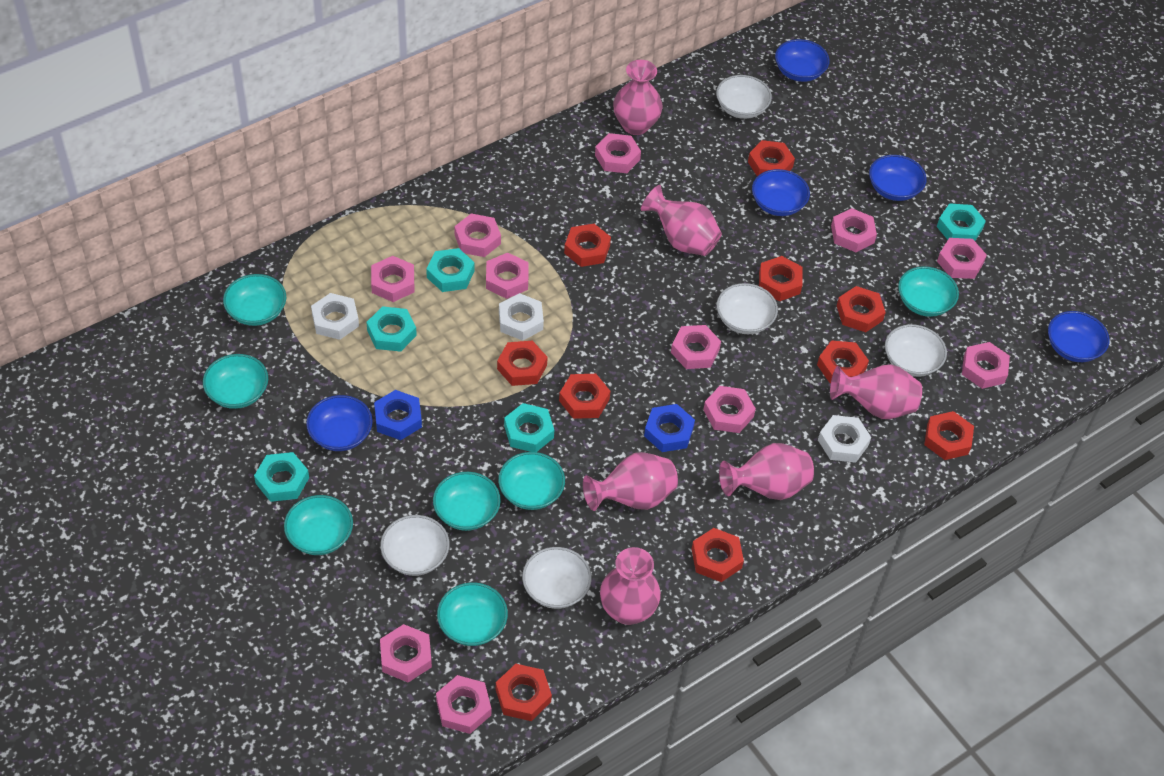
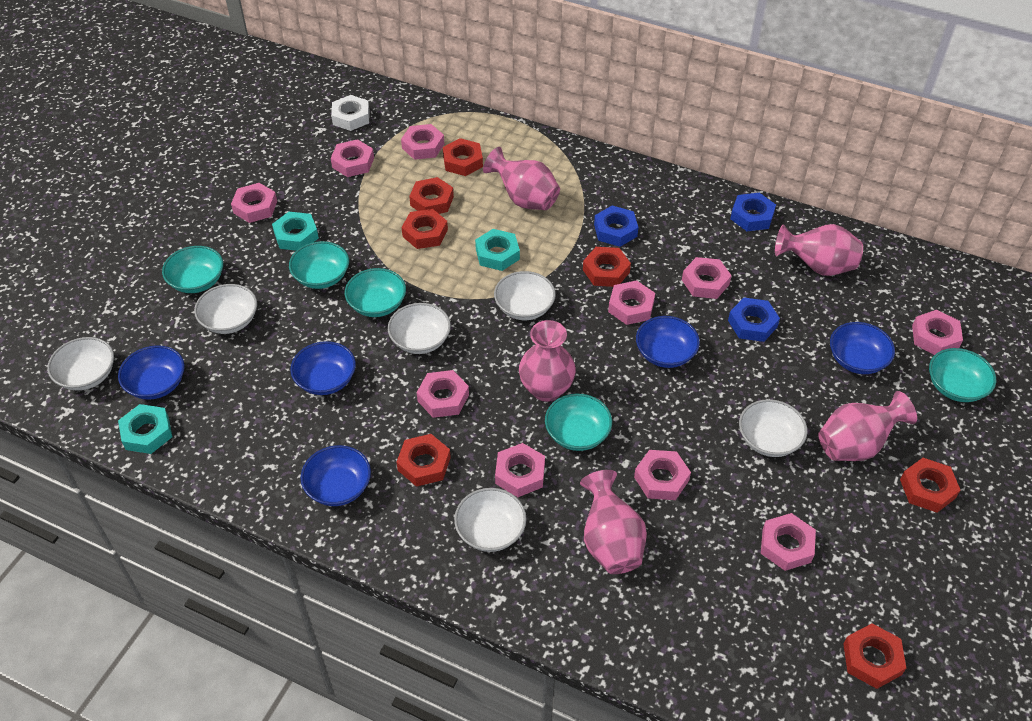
blue nut: [374,390,422,440] [644,404,695,452] = 2 -> [594,206,638,247] [728,298,780,342] [730,193,776,231] = 3
pink nut: [371,256,414,302] [380,624,432,682] [436,675,491,734] [455,213,501,257] [486,253,529,299] [595,133,641,173] [671,325,721,369] [703,386,756,433] [831,208,877,252] [937,238,987,279] [962,342,1010,389] = 11 -> [231,183,277,223] [331,139,374,177] [401,124,444,160] [417,370,469,418] [495,443,545,497] [608,280,655,325] [634,450,691,500] [682,257,732,299] [761,513,816,571] [912,310,963,355] = 10
pink vase: [583,452,678,511] [600,547,661,625] [613,60,663,135] [641,185,722,256] [719,443,814,500] [830,364,922,419] = 6 -> [483,147,560,210] [519,320,576,402] [580,470,647,574] [775,224,863,276] [818,391,917,461] = 5
red nut: [496,664,552,721] [497,341,548,386] [559,374,611,419] [564,224,611,267] [692,528,744,582] [748,140,795,176] [759,256,802,301] [817,340,869,383] [837,286,886,332] [924,411,974,460] = 10 -> [396,434,451,487] [402,209,448,249] [409,177,454,214] [443,138,483,176] [583,247,631,287] [843,623,906,689] [900,458,960,513] = 7
turquoise bowl: [203,354,268,409] [223,274,286,326] [284,495,353,555] [433,472,501,531] [437,582,508,646] [498,452,565,510] [898,266,959,317] = 7 -> [162,246,223,293] [289,241,349,289] [345,268,406,317] [545,393,612,451] [929,348,996,402] = 5
turquoise nut: [254,452,309,502] [366,306,417,352] [426,248,475,292] [504,403,554,452] [937,203,986,241] = 5 -> [118,404,172,454] [272,212,319,250] [475,229,520,271] = 3
white bowl: [380,515,449,576] [522,547,592,609] [716,75,772,119] [717,283,778,334] [885,324,947,377] = 5 -> [47,337,114,391] [194,284,257,334] [388,303,451,354] [454,488,526,552] [494,271,556,320] [739,399,807,457] = 6
white nut: [311,293,359,340] [499,293,544,341] [818,415,871,463] = 3 -> [331,95,370,131] = 1

